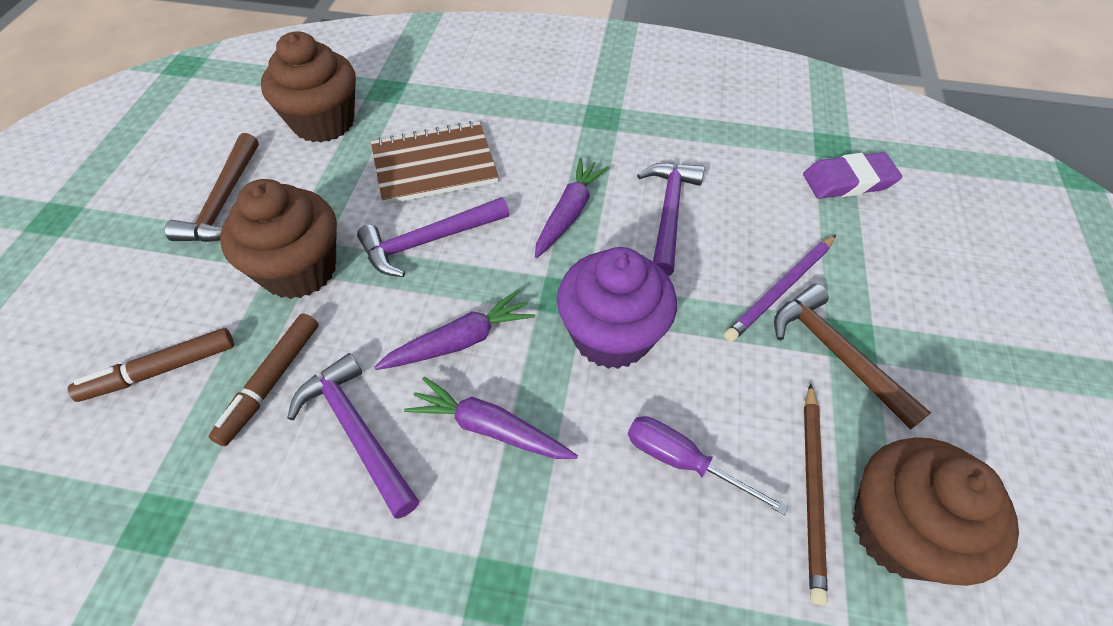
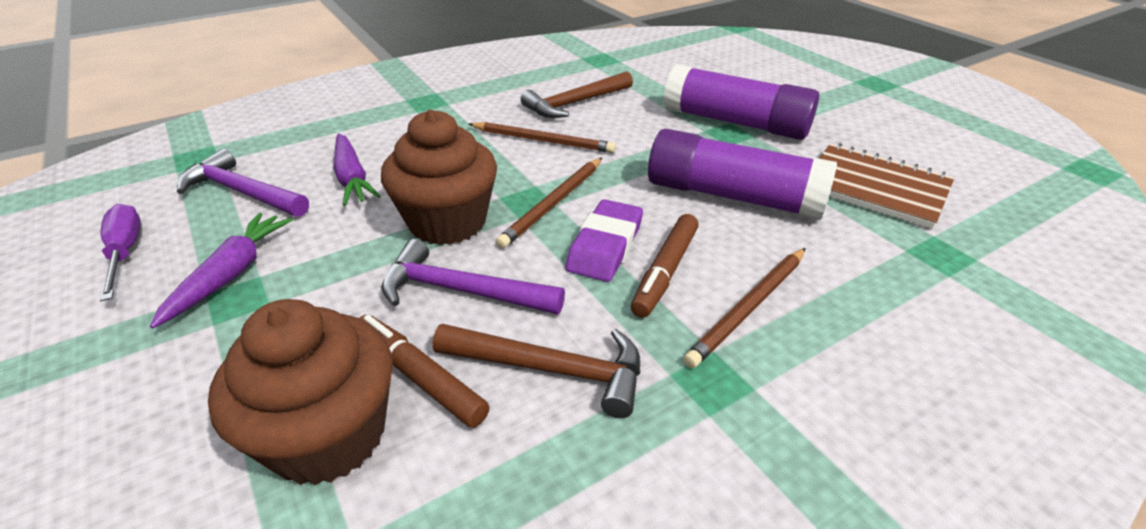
brown cupcake: [220,179,337,299] [261,31,356,143] [853,437,1019,586] = 3 -> [208,299,393,486] [381,110,497,245] = 2
brown pencil: [804,383,828,605] = 1 -> [469,122,616,153] [496,158,602,248] [683,248,806,368] = 3
purple carrot: [374,289,535,370] [404,377,578,459] [535,158,609,258] = 3 -> [150,213,292,328] [334,133,381,206] = 2
purple cupcake: [557,247,677,369] = 1 -> none = 0
purple glue stick: none = 0 -> [648,129,837,220] [664,64,819,140] = 2
purple hammer: [287,353,419,519] [357,197,509,277] [637,162,704,276] = 3 -> [177,149,309,217] [382,239,565,314] = 2
purple pencil: [724,235,836,342] = 1 -> none = 0

